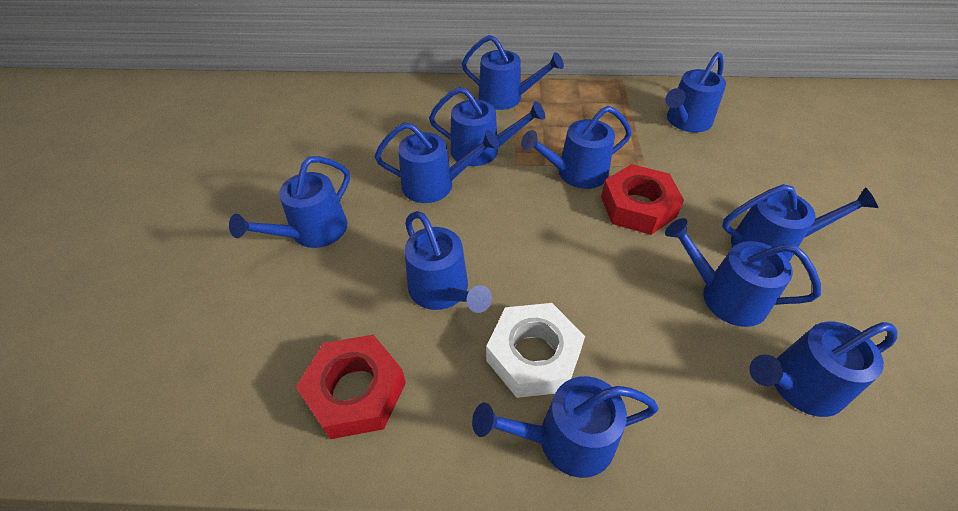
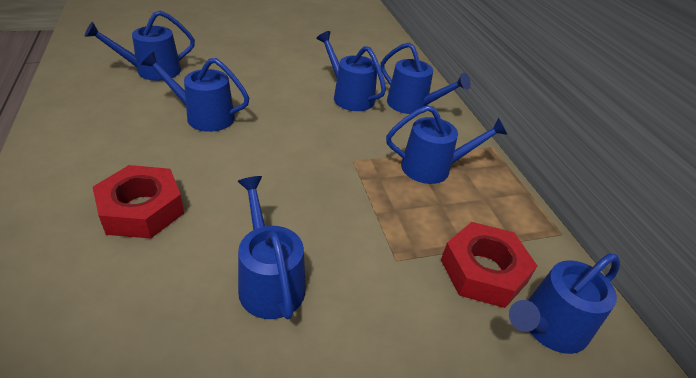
blue watering can: [229,156,350,248] [375,122,499,203] [404,211,492,313] [429,87,545,166] [462,35,564,110] [472,376,659,478] [521,106,632,189] [665,52,726,132] [665,218,821,327] [722,184,878,262] [749,321,897,417] = 11 -> [85,10,195,81] [141,52,249,132] [237,176,306,319] [316,31,386,111] [381,42,471,114] [386,105,508,184] [509,253,620,354] = 7
white nut: [486,303,585,398] = 1 -> none = 0

